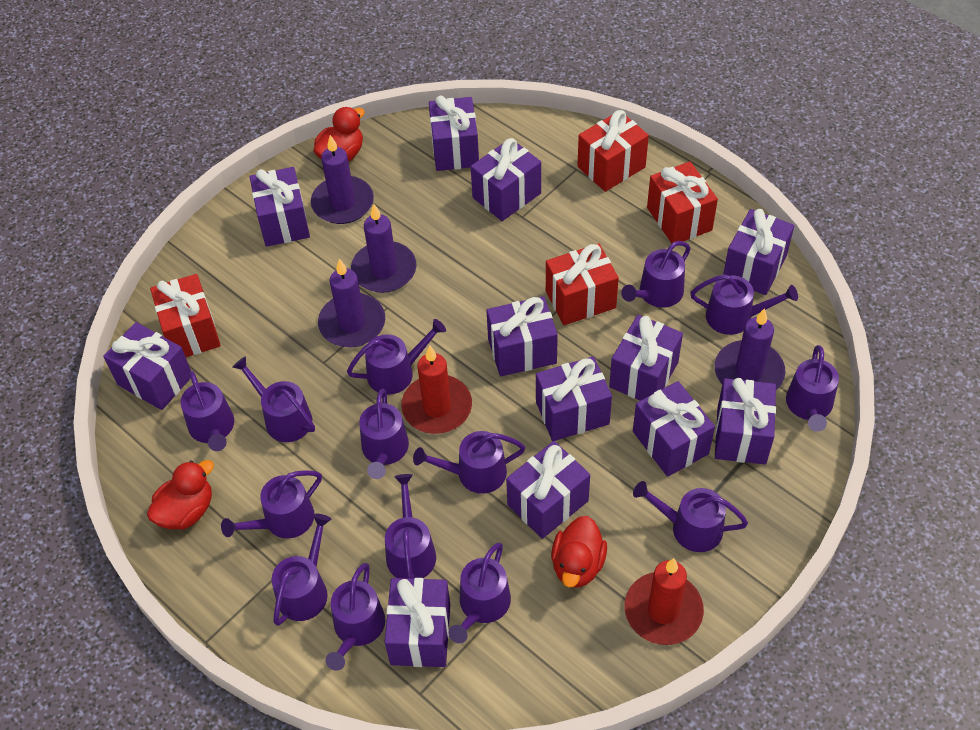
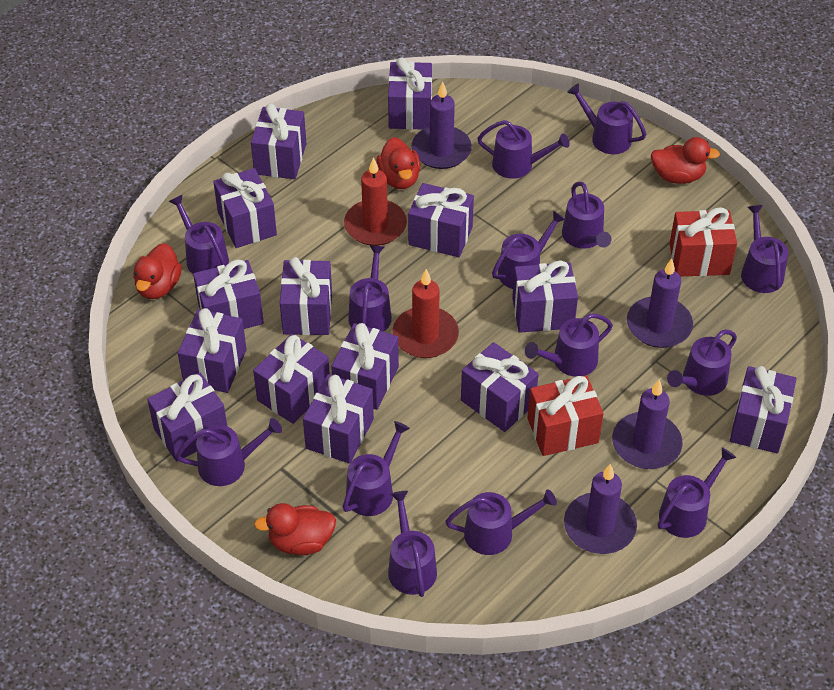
purple gift: [104,322,191,410] [250,167,310,247] [385,578,450,667] [429,96,479,171] [471,138,541,221] [486,296,558,376] [506,441,590,539] [536,356,612,441] [609,315,683,401] [633,381,715,477] [715,378,776,465] [723,209,794,295] = 12 -> [147,373,227,462] [178,308,247,393] [193,260,264,329] [213,168,277,248] [251,103,307,179] [253,334,330,424] [280,257,332,335] [303,374,374,464] [331,323,399,410] [388,58,432,130] [408,183,474,257] [461,342,538,432] [512,260,578,333] [730,366,797,453] = 14
red duck: [147,460,214,530] [314,107,365,162] [551,516,607,588] = 3 -> [133,243,182,299] [254,503,336,555] [376,137,421,189] [651,137,720,184] = 4
red gift: [150,274,221,357] [546,244,619,325] [577,110,649,192] [647,162,718,243] = 4 -> [527,375,603,456] [669,207,737,276] = 2

